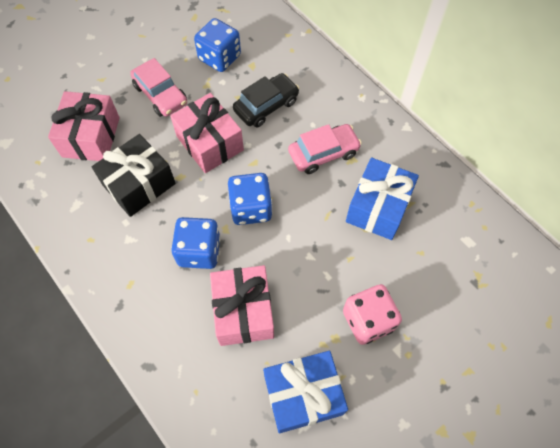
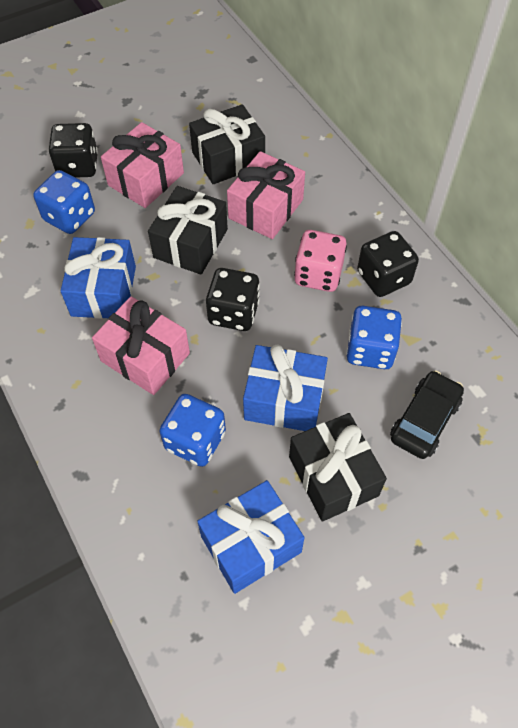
black dice: none = 0 -> [48,123,98,178] [206,268,260,331] [357,231,419,297] = 3
black gift: [92,134,176,217] = 1 -> [148,186,228,275] [189,104,265,184] [289,413,387,522] = 3
blue gift: [263,351,348,433] [346,158,419,240] = 2 -> [61,237,136,319] [197,480,305,594] [243,345,328,431] = 3
pink car: [130,58,187,117] [288,124,362,174] = 2 -> none = 0

